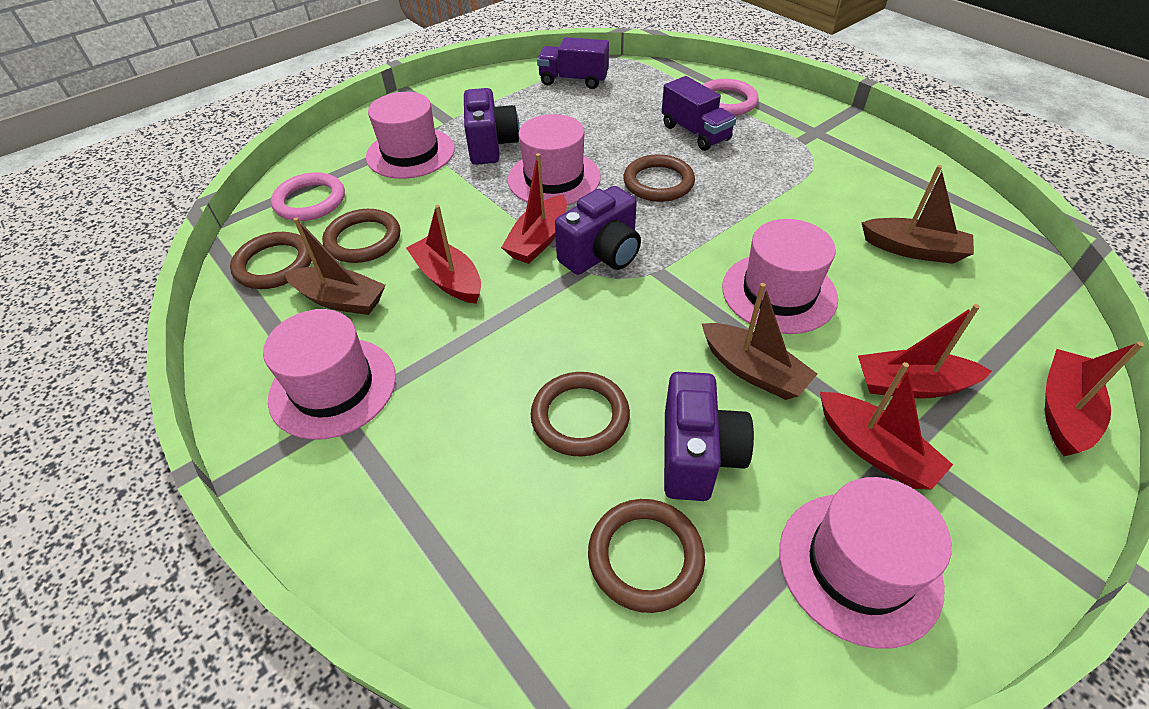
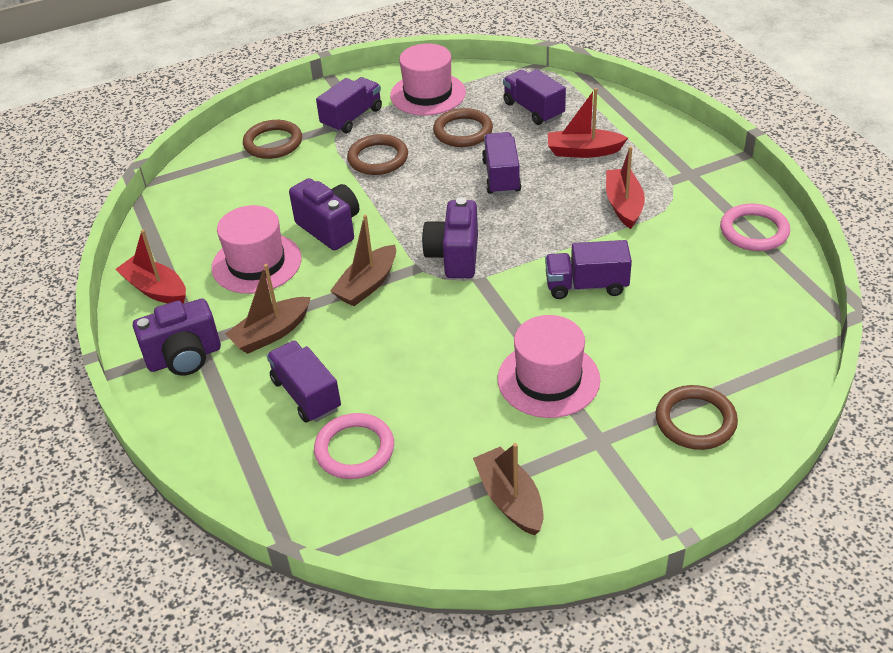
brown ring: [230,232,312,289] [322,209,400,263] [531,372,630,457] [588,499,705,613] [624,154,695,202] = 5 -> [243,120,302,159] [347,134,408,175] [433,108,493,147] [656,385,738,450] = 4
pink hat: [263,309,396,440] [366,92,455,179] [508,114,601,205] [722,219,838,334] [779,477,952,649] = 5 -> [211,205,301,294] [390,44,466,116] [498,315,600,418] = 3
purple truck: [537,37,609,89] [662,76,736,151] = 2 -> [267,341,341,422] [316,77,382,133] [482,132,521,195] [503,69,566,125] [545,240,632,299] = 5
red boat: [406,205,481,304] [501,153,567,264] [820,362,953,490] [858,304,992,399] [1045,342,1144,456] = 5 -> [115,230,186,304] [548,88,628,158] [606,146,645,229] = 3

